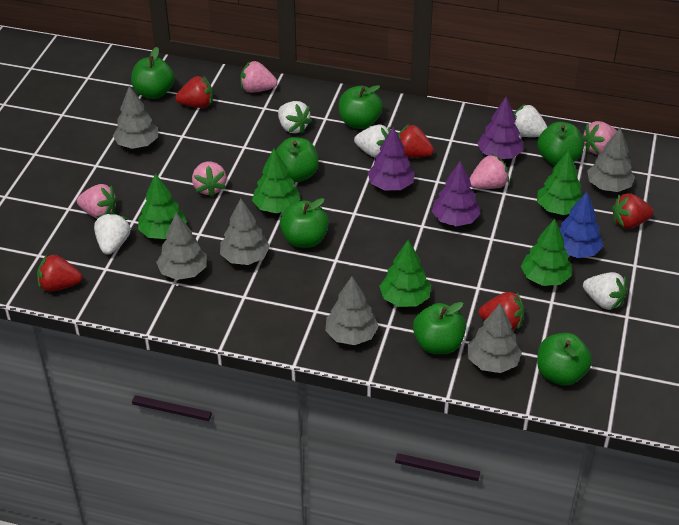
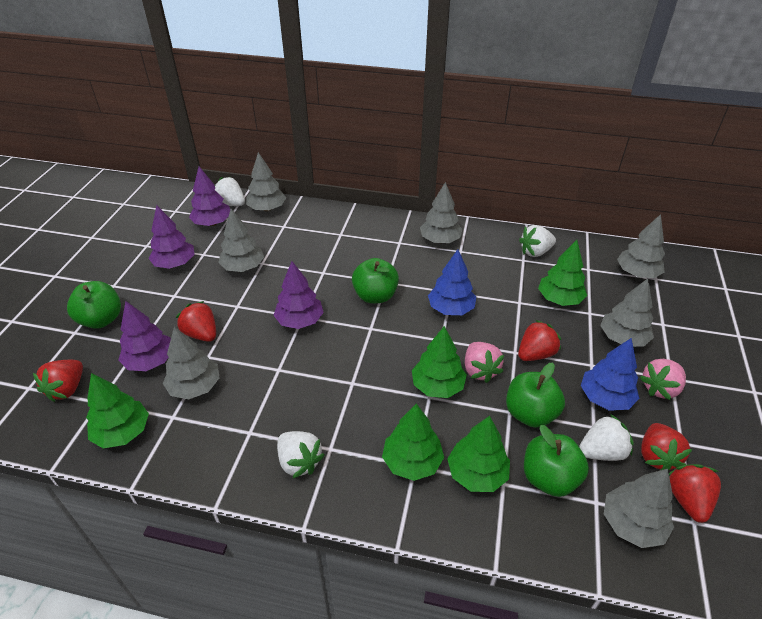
blue tree: [559,192,603,258] = 1 -> [428,249,476,315] [581,338,639,411] = 2
green apple: [131,47,174,99] [276,137,319,182] [280,198,329,248] [339,85,383,129] [413,302,466,354] [537,122,583,166] [537,333,592,386] = 7 -> [67,281,121,329] [352,258,399,303] [506,363,565,428] [524,425,589,497] = 4
grey tree: [113,86,158,149] [156,213,207,280] [220,199,270,265] [325,276,379,345] [468,303,522,373] [587,127,635,192] = 6 -> [163,327,220,399] [218,209,264,272] [246,152,286,211] [420,182,462,243] [600,278,654,347] [604,469,674,548] [617,214,665,278] = 7
pink strawberry: [77,184,118,219] [192,162,227,197] [240,61,277,93] [470,154,509,189] [582,121,617,155] = 5 -> [465,342,504,383] [639,359,686,400] = 2
purple tree: [368,127,415,190] [432,161,481,226] [477,97,523,159] = 3 -> [119,301,171,371] [148,205,195,269] [189,167,230,226] [273,261,324,329] = 4
white strawberry: [94,212,130,255] [278,101,312,134] [354,125,391,157] [514,104,547,137] [583,272,627,310] = 5 -> [215,177,245,206] [277,431,324,478] [519,225,556,257] [579,414,634,461] = 4

